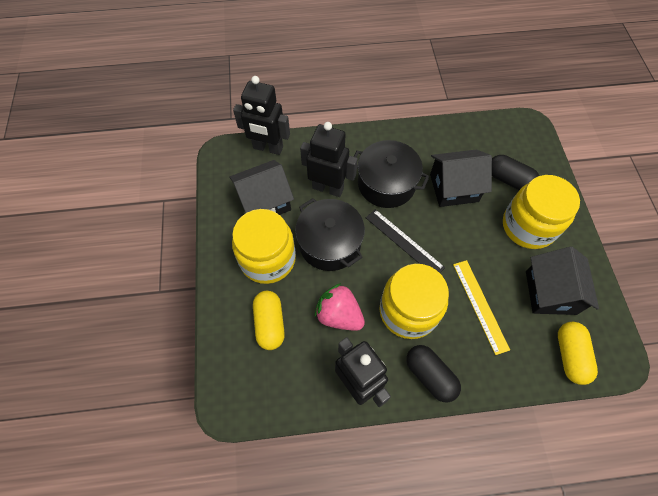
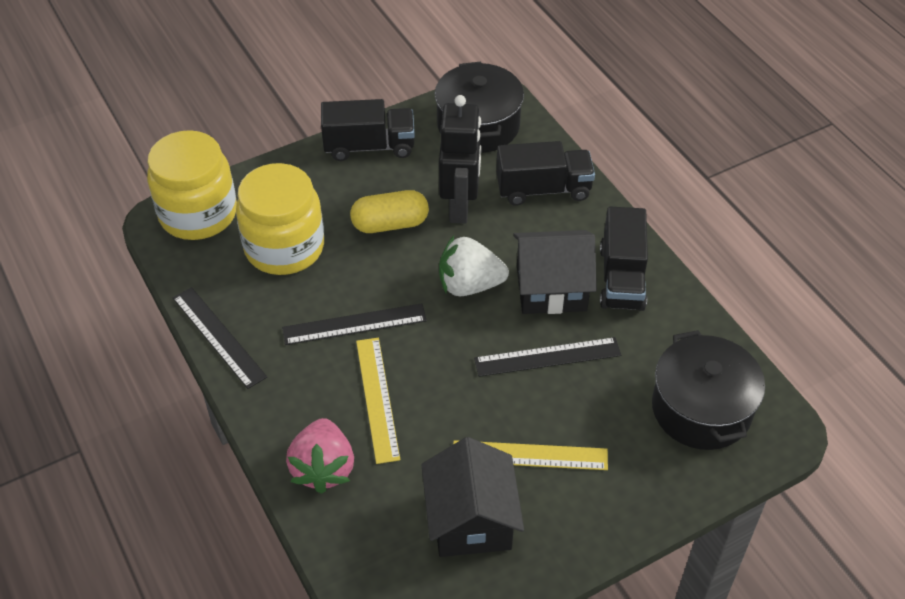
black capsule: [406,345,461,403] [492,155,539,190] = 2 -> none = 0
black house: [229,160,294,215] [430,149,492,207] [526,247,599,315] = 3 -> [421,437,524,557] [513,230,597,314] = 2
black robot: [233,76,290,155] [300,122,358,197] [335,337,391,407] = 3 -> [439,95,481,223] = 1
black ruler: [366,209,445,273] = 1 -> [173,287,267,389] [282,303,427,345] [474,337,621,377] = 3
black truck: none = 0 -> [321,99,415,161] [496,141,595,206] [600,207,648,311] = 3
white strawberry: none = 0 -> [439,236,509,296] = 1
yellow capsule: [253,291,285,350] [558,322,598,385] = 2 -> [350,190,429,233] = 1
yellow jar: [232,209,296,284] [380,264,449,339] [503,175,580,249] = 3 -> [147,130,237,240] [236,163,324,275] = 2
yellow ruler: [453,260,510,355] = 1 -> [356,338,400,464] [453,440,608,470] = 2

